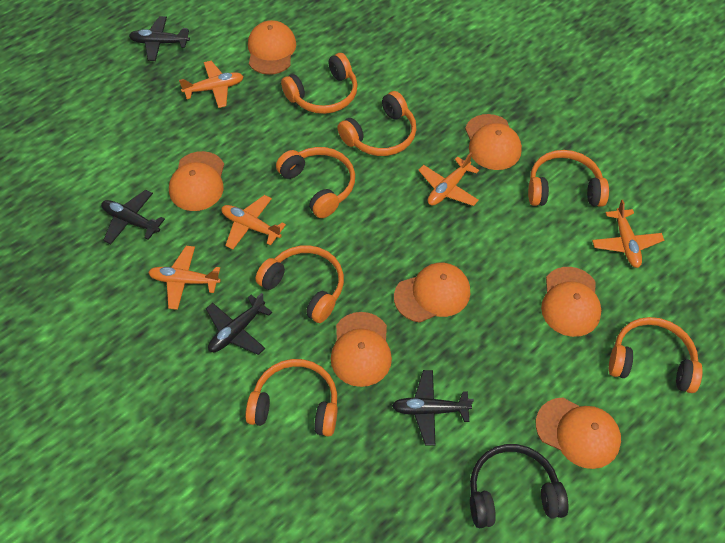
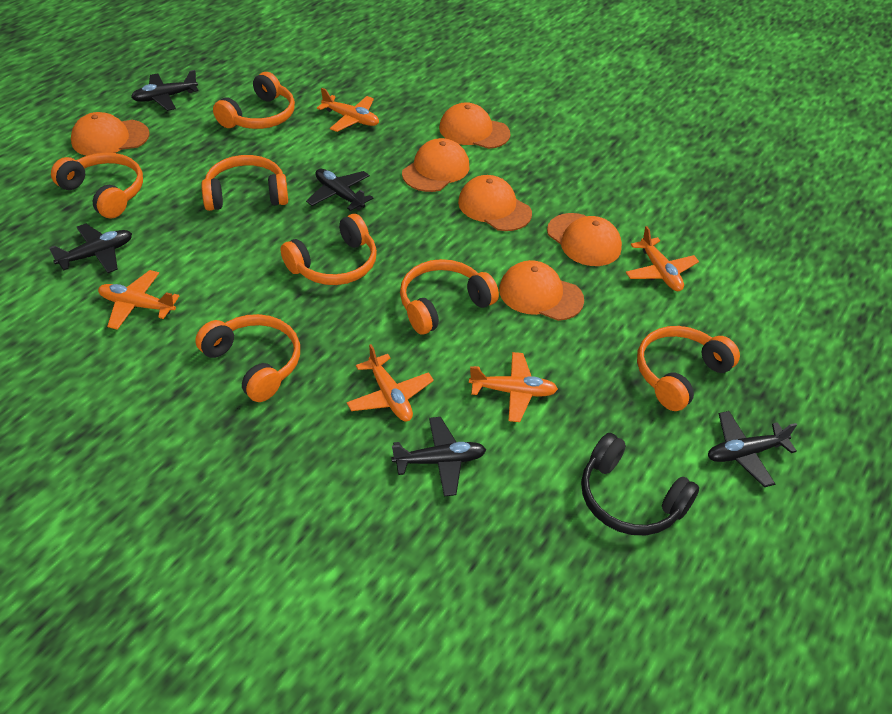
black plane: [101,190,165,244] [129,16,190,61] [206,293,272,355] [392,370,474,446] = 4 -> [49,223,132,273] [131,70,199,111] [306,169,373,211] [392,417,486,497] [708,411,797,487] = 5
orange cap: [169,151,224,211] [248,20,296,75] [331,312,392,387] [394,263,470,323] [465,114,522,170] [536,398,621,469] [541,267,601,337] = 7 -> [71,112,149,156] [402,138,469,192] [439,102,510,149] [458,175,532,231] [499,260,584,321] [547,213,622,266] = 6

